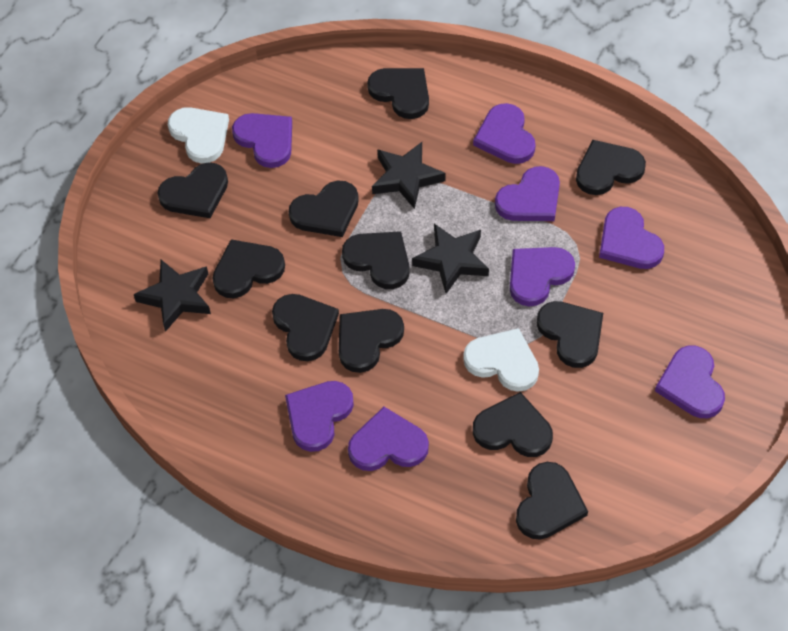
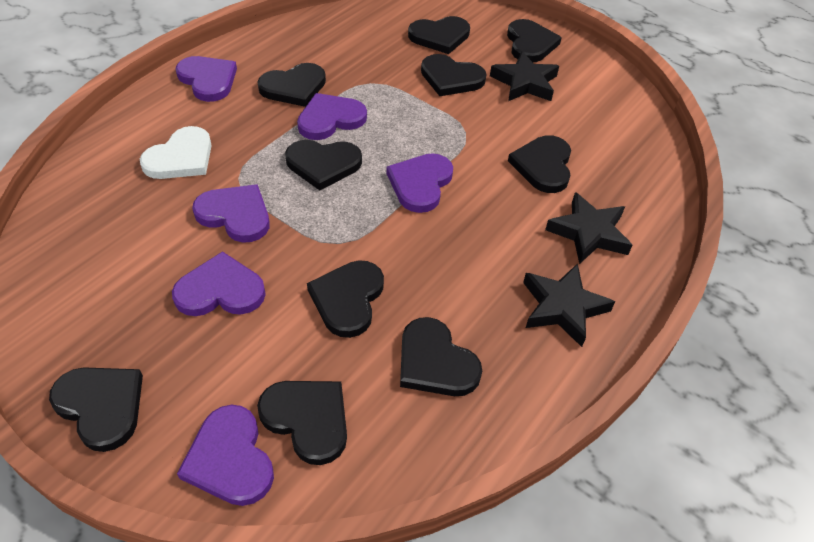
black heart: [157,163,228,218] [212,239,285,298] [272,294,339,361] [289,181,359,237] [339,309,404,373] [342,231,410,289] [367,68,429,119] [473,392,553,457] [516,462,588,540] [537,301,603,368] [576,140,646,195] = 11 -> [49,367,143,452] [257,381,347,465] [258,63,326,107] [285,140,362,190] [307,260,384,338] [400,317,482,396] [408,16,470,54] [421,54,487,96] [507,19,562,63] [508,135,571,193] = 10
purple heart: [232,113,292,168] [285,381,354,452] [348,407,429,471] [473,103,536,164] [495,166,560,221] [510,247,575,307] [599,207,664,269] [655,346,725,418] = 8 -> [172,251,266,316] [175,56,237,102] [177,405,274,506] [192,184,270,243] [297,93,367,140] [386,153,453,213] = 6
white heart: [168,107,229,163] [463,328,539,392] = 2 -> [140,126,212,179] = 1

